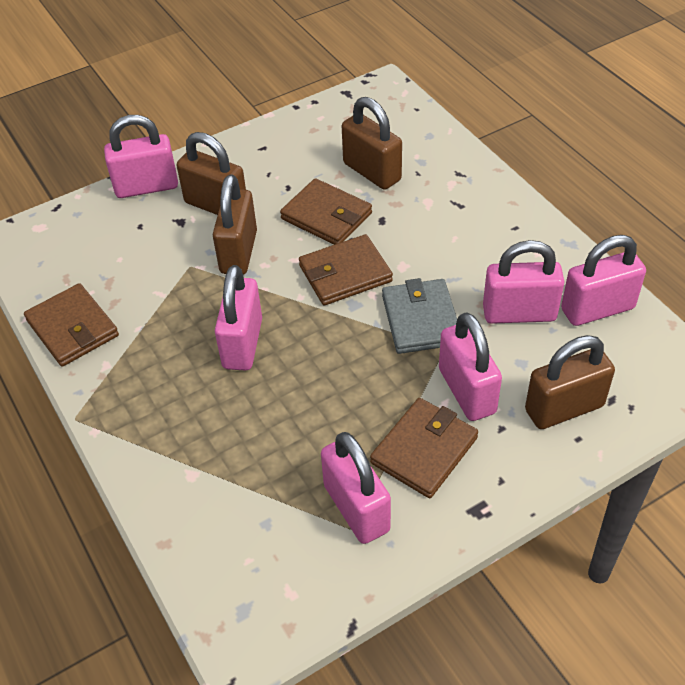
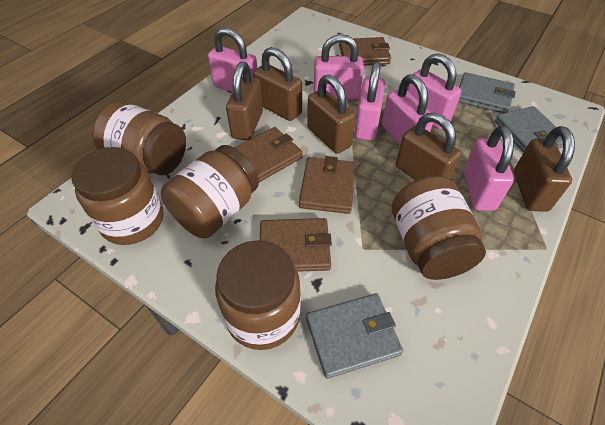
brown jar: none = 0 -> [71,147,164,245] [93,101,186,175] [161,145,259,238] [215,240,301,350] [392,176,486,280] = 5
brown padlock: [176,132,246,215] [212,175,257,275] [342,97,402,190] [525,335,615,429] = 4 -> [226,62,263,141] [253,47,302,121] [307,75,356,154] [396,113,462,180] [514,126,575,212] = 5
grey wallet: [382,278,457,354] = 1 -> [306,293,403,379] [458,72,516,113] [495,106,563,153] = 3

